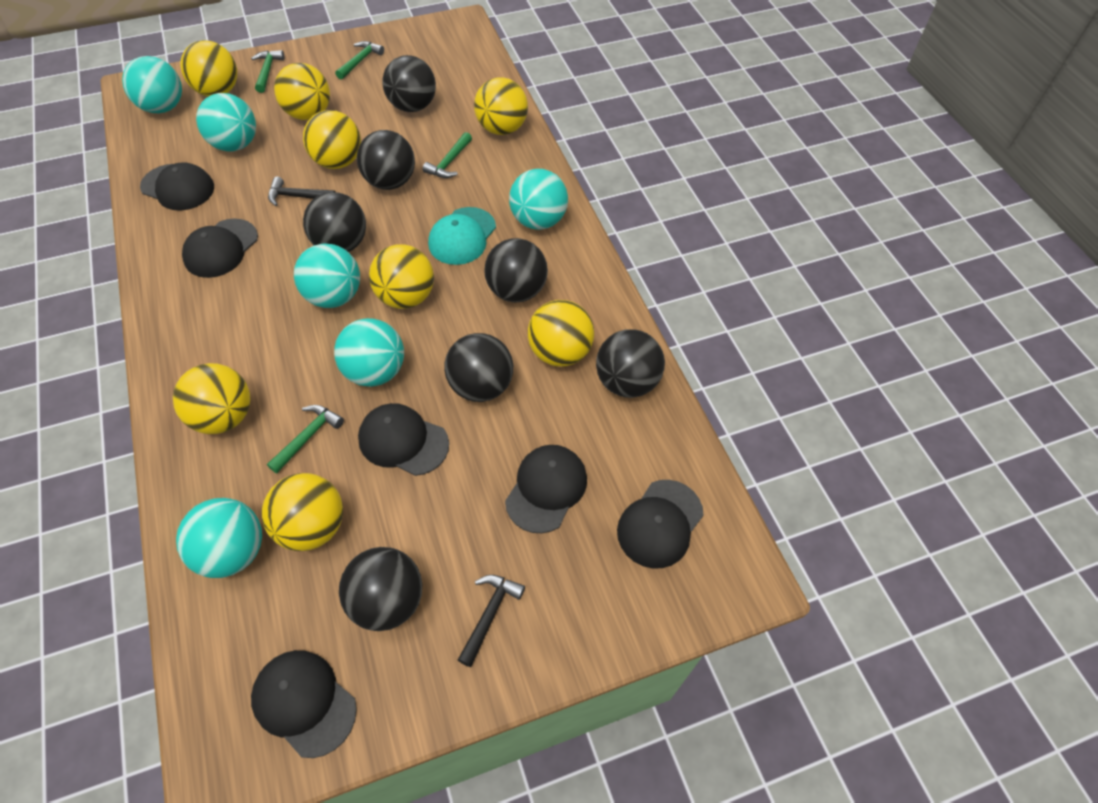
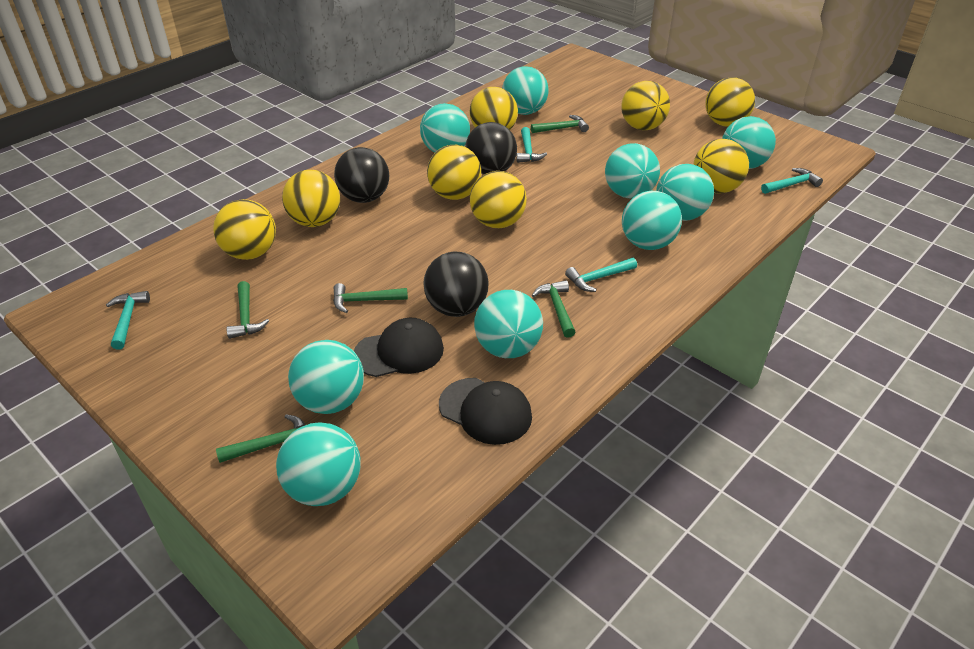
black ball: [303,192,366,252] [339,547,422,631] [357,130,415,190] [382,55,436,112] [444,333,513,402] [484,238,548,302] [596,329,665,398] = 7 -> [334,147,389,203] [423,252,489,317] [465,122,517,174] = 3
black cap: [140,162,214,211] [182,219,258,278] [251,650,357,758] [358,403,449,476] [505,445,587,533] [617,480,703,568] = 6 -> [354,318,444,377] [439,378,532,445] = 2
black hammer: [268,177,335,206] [458,575,525,667] = 2 -> none = 0
green hammer: [251,50,284,93] [267,405,344,473] [335,41,384,80] [423,132,472,178] = 4 -> [216,414,305,463] [226,281,269,339] [333,283,408,313] [531,115,589,133] [532,280,576,338] = 5
turquoise ball: [122,56,182,113] [176,498,262,578] [196,93,256,151] [294,243,360,308] [334,318,404,387] [509,169,568,230] = 6 -> [276,422,361,506] [288,340,364,414] [420,103,470,152] [474,290,543,358] [502,66,549,115] [605,143,660,198] [622,191,682,250] [656,164,714,221] [722,116,776,169] = 9
turquoise cap: [428,207,496,265] = 1 -> none = 0
turquoise hammer: none = 0 -> [106,291,150,350] [516,127,547,163] [565,258,637,292] [761,168,823,194] = 4

